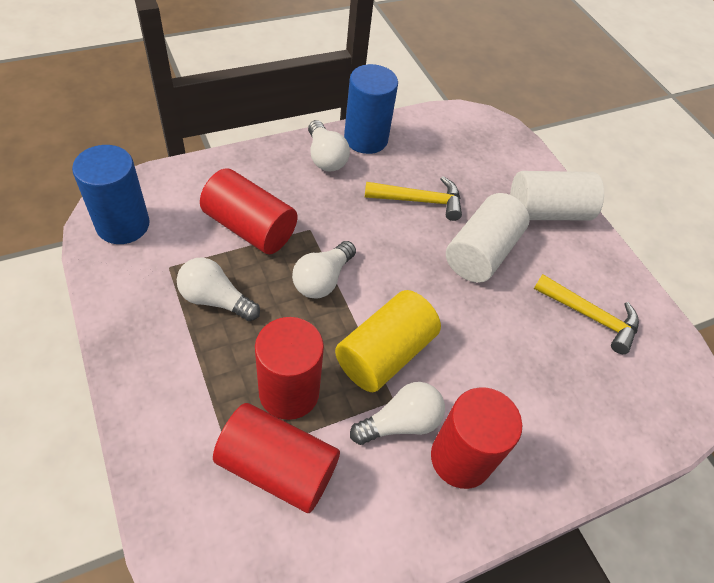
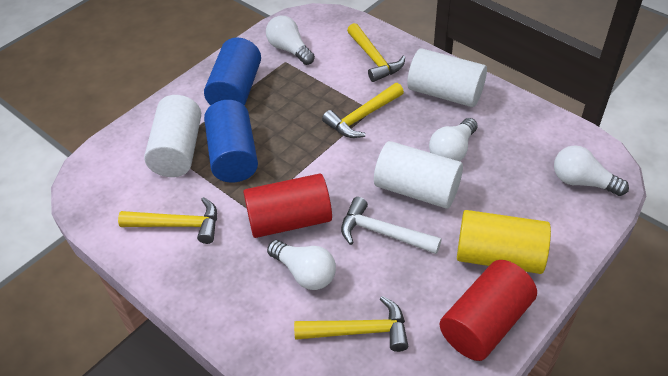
red cylinder: [200,168,297,254] [213,403,340,513] [255,317,324,420] [431,387,522,489] = 4 -> [243,173,332,238] [440,260,537,361] = 2
white cylinder: [446,193,530,283] [510,171,604,220] = 2 -> [144,95,201,177] [374,141,463,209] [407,48,487,107] = 3
white hammer: none = 0 -> [341,197,442,254] = 1
yellow hammer: [365,176,462,221] [534,274,639,354] = 2 -> [118,197,217,244] [294,296,408,352] [322,83,404,138] [347,23,405,82] = 4

